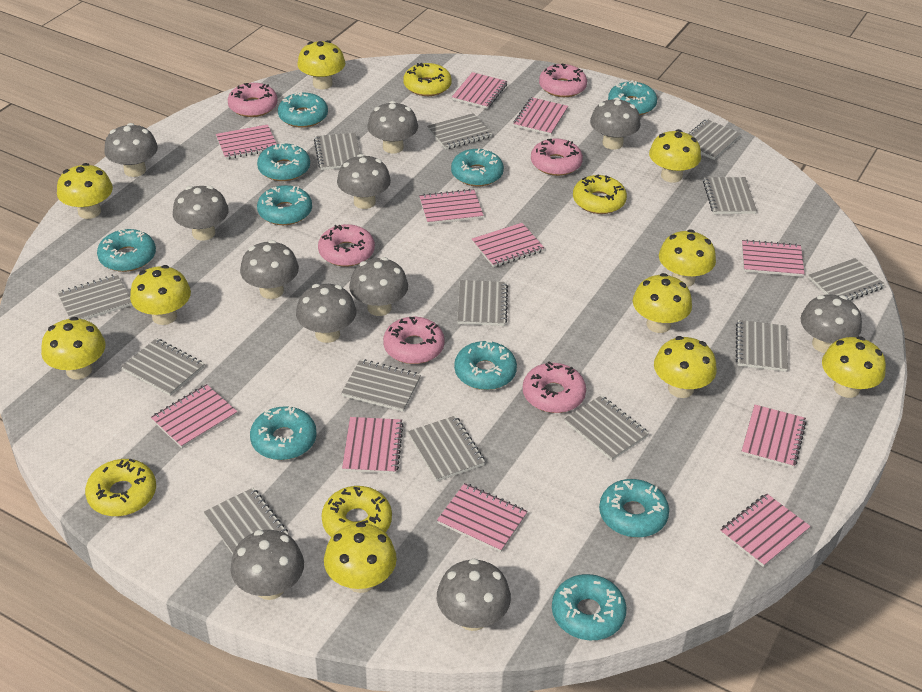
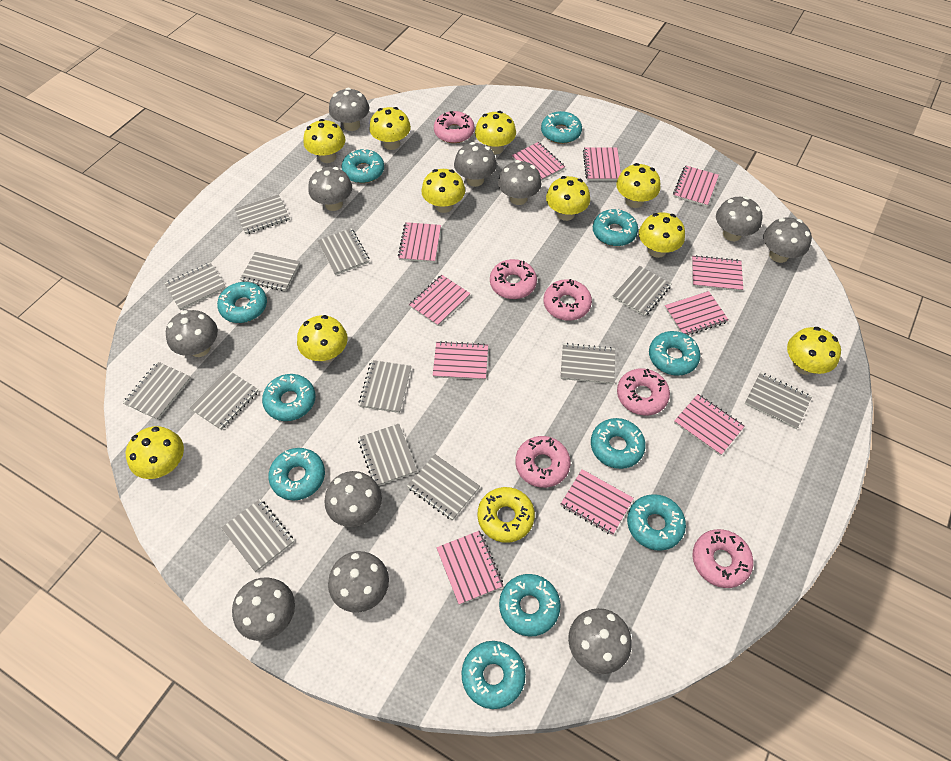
turquoise donut: [97,228,156,272] [250,406,317,460] [257,143,310,181] [257,185,312,225] [278,92,328,128] [451,149,504,187] [454,340,517,390] [552,574,627,640] [599,479,669,537] [608,80,657,115] = 10 -> [217,282,267,323] [262,374,316,421] [268,448,325,501] [341,149,384,183] [461,641,526,709] [499,574,561,637] [541,111,582,144] [591,418,646,469] [593,209,638,246] [627,494,686,551] [649,331,700,376] = 11
yellow donut: [85,459,156,516] [322,486,392,537] [403,63,452,96] [573,174,627,214] = 4 -> [478,487,535,543] = 1

